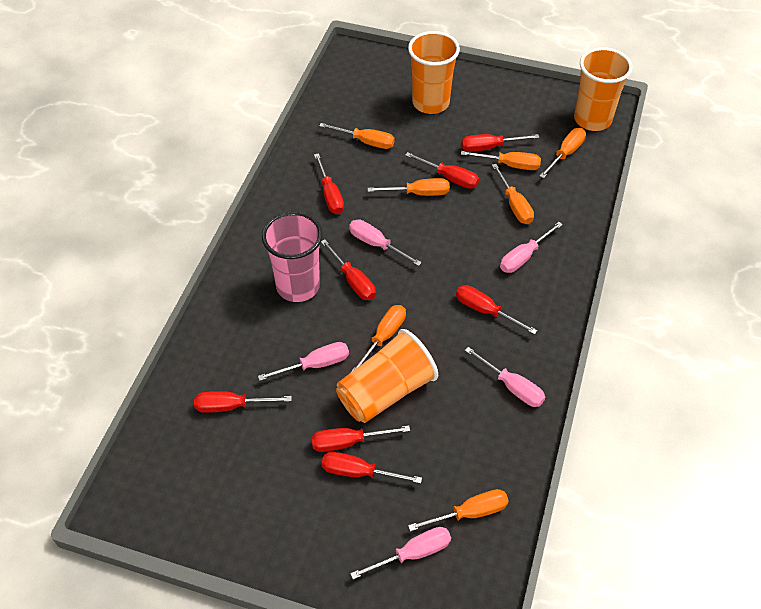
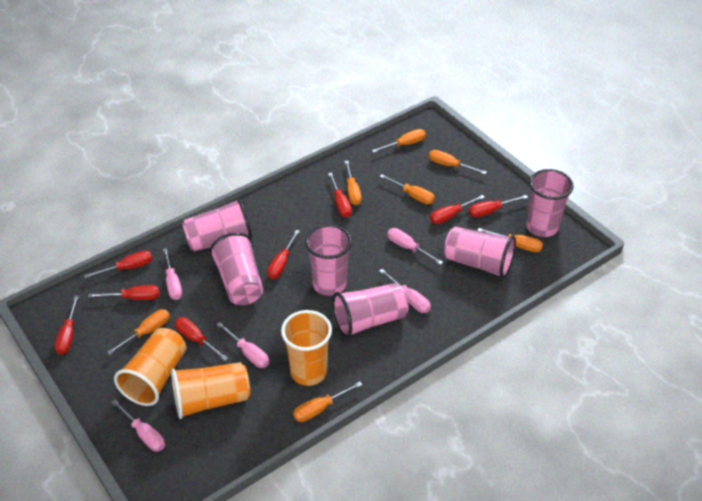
pink cup: [262,212,323,302] = 1 -> [182,198,252,252] [209,233,263,305] [305,224,352,296] [332,283,409,338] [444,227,516,279] [526,169,574,237] = 6

